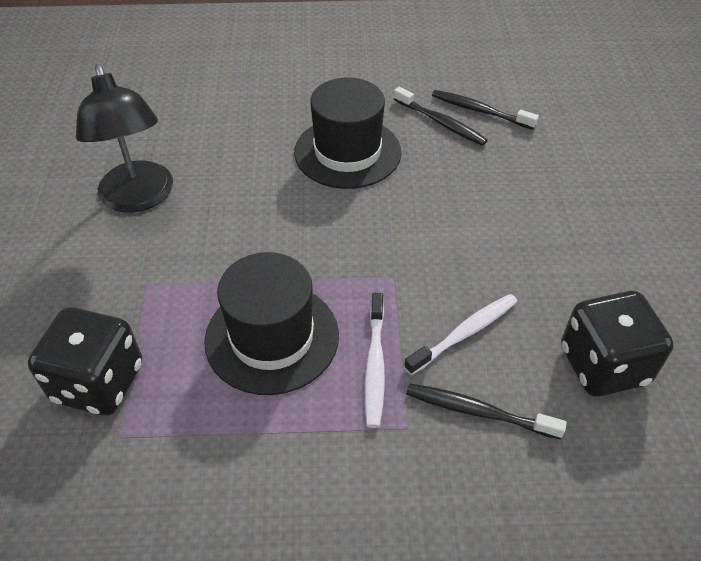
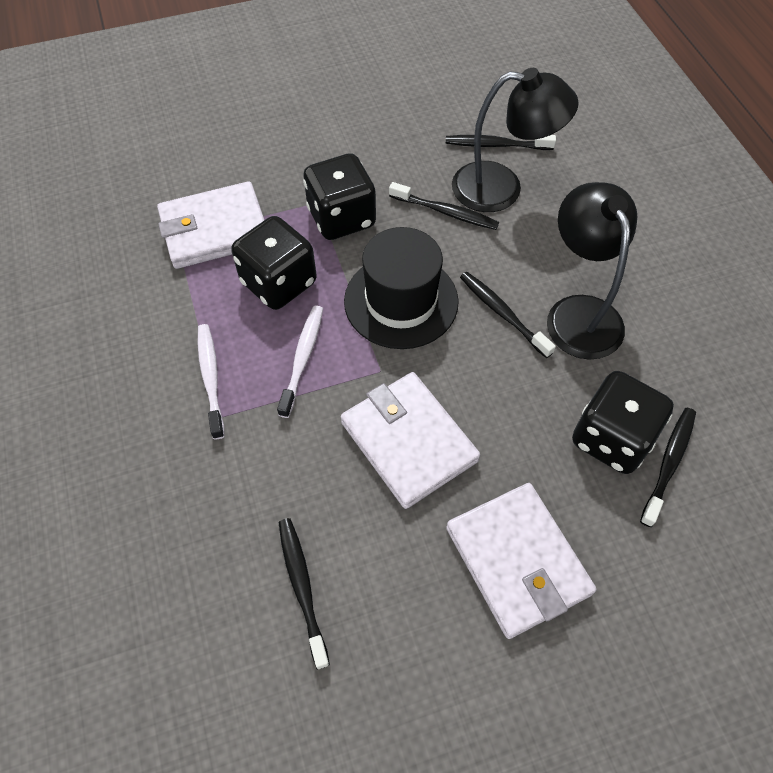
black dice: [28,307,142,416] [561,291,674,397] = 2 -> [231,216,317,310] [303,153,376,240] [572,371,674,474] = 3
black hat: [204,252,339,395] [294,78,401,189] = 2 -> [344,227,459,349] = 1
black lamp: [76,64,173,213] = 1 -> [452,68,579,212] [547,182,638,360] = 2
black toothbrush: [394,87,488,146] [406,383,567,440] [432,90,539,130] = 3 -> [279,518,330,669] [389,182,499,230] [446,135,556,150] [460,272,556,358] [640,408,696,527] = 5
white wallet: none = 0 -> [157,181,264,269] [341,372,480,509] [446,483,596,639] = 3

